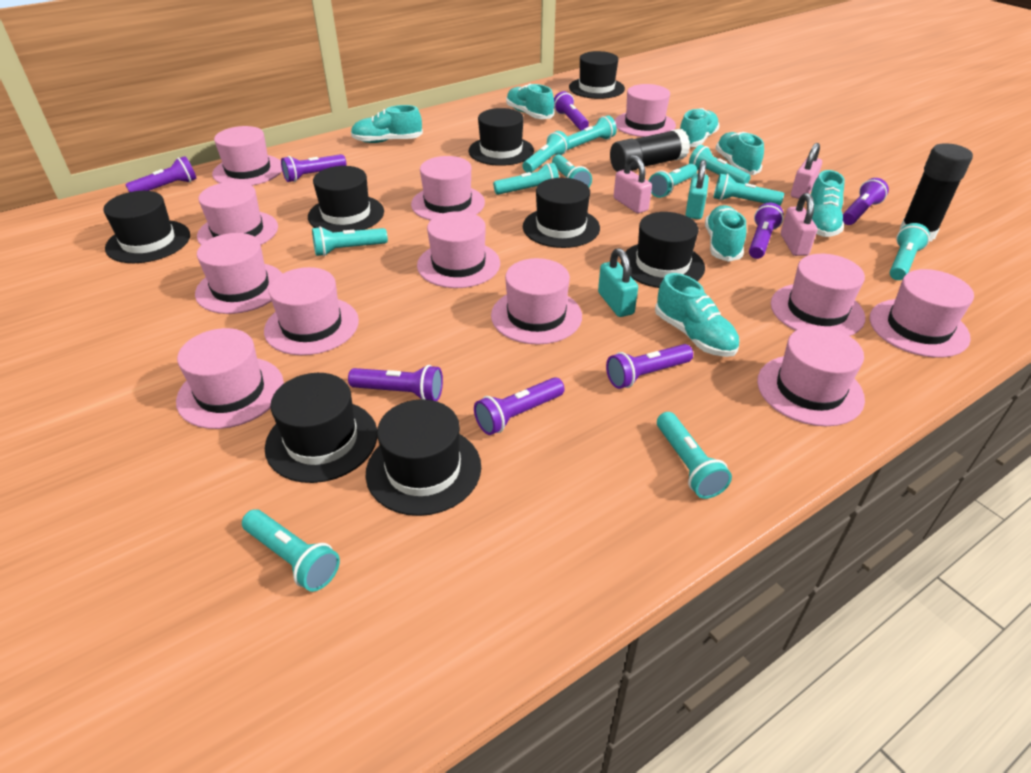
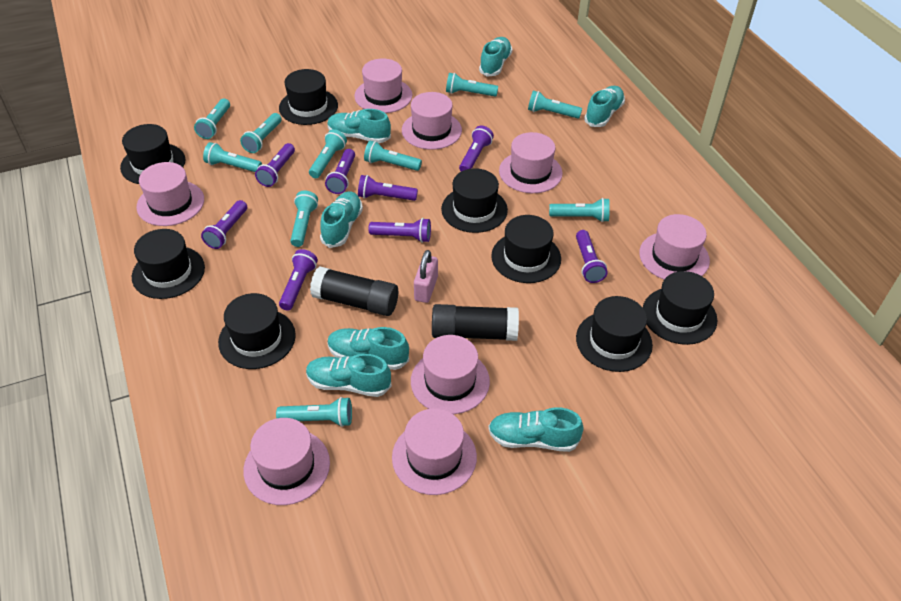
pink hat: [176,328,284,429] [195,233,283,314] [197,181,278,245] [212,126,282,186] [264,267,359,355] [411,156,485,220] [417,211,500,288] [491,258,582,344] [614,84,676,137] [757,326,865,426] [771,254,865,336] [870,269,974,358] = 12 -> [136,162,204,226] [243,418,330,505] [354,58,412,113] [392,408,477,495] [402,92,462,150] [411,335,490,414] [499,132,563,193] [639,214,710,279] = 8
pink padlock: [614,155,652,213] [781,193,817,256] [791,143,822,199] = 3 -> [414,250,438,303] = 1
turquoise flashlight: [242,509,340,592] [312,226,388,256] [493,163,559,195] [522,131,569,173] [552,155,592,187] [567,115,617,150] [649,164,697,198] [657,412,732,499] [689,145,751,184] [713,173,784,206] [890,223,930,280] = 11 -> [194,99,230,139] [203,142,262,172] [240,113,282,153] [276,397,352,427] [290,190,318,247] [309,129,347,178] [364,141,422,171] [446,73,498,96] [528,90,582,118] [549,198,610,222] = 10
turquoise padlock: [598,248,638,317] [686,160,709,219] = 2 -> none = 0

